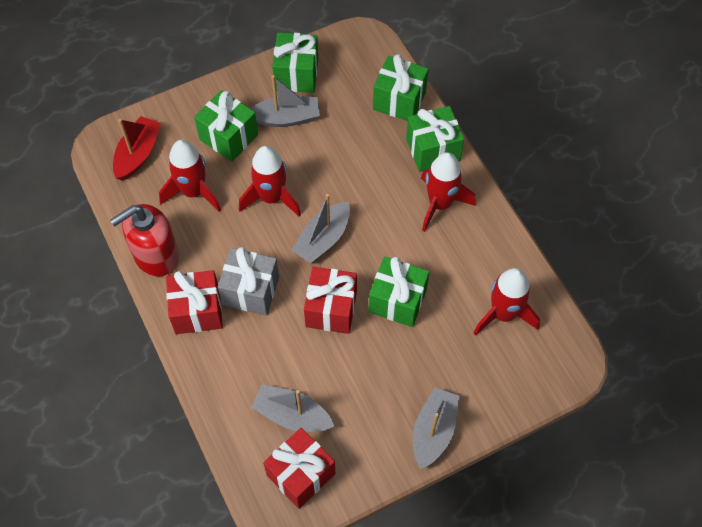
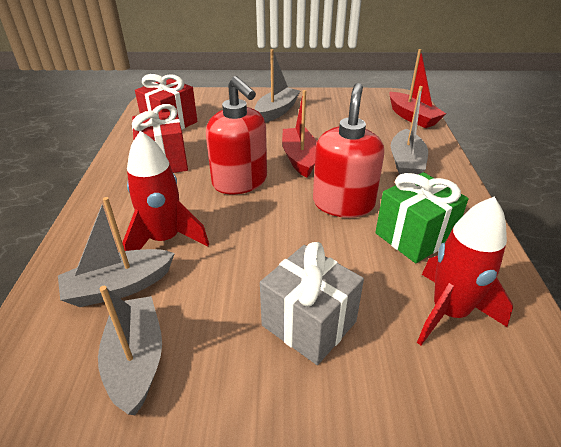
green gift: [194,90,258,162] [272,32,318,93] [368,256,429,327] [373,54,428,121] [406,106,464,172] = 5 -> [375,172,469,263] = 1
red boat: [113,116,161,181] = 1 -> [282,90,317,178] [389,49,446,128] = 2
red gift: [166,270,223,334] [263,428,335,509] [304,267,357,334] = 3 -> [132,104,188,173] [135,74,197,130] = 2
red rocket: [159,140,221,212] [239,146,301,217] [421,152,476,232] [474,268,540,336] = 4 -> [122,131,209,251] [417,197,513,345] = 2
red soap dispenser: [110,204,179,276] = 1 -> [206,76,267,195] [313,83,384,218] = 2

